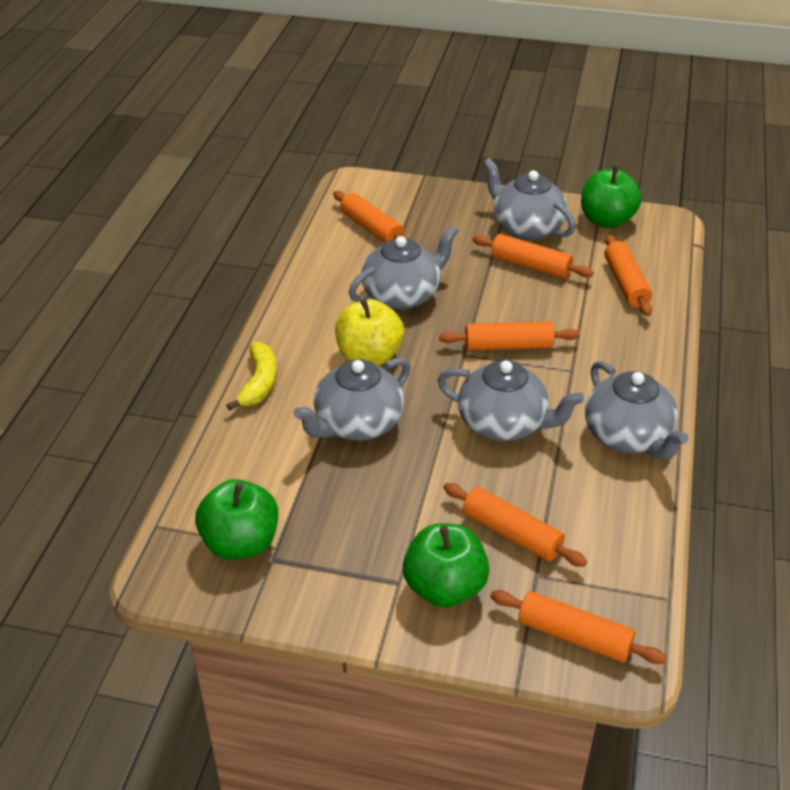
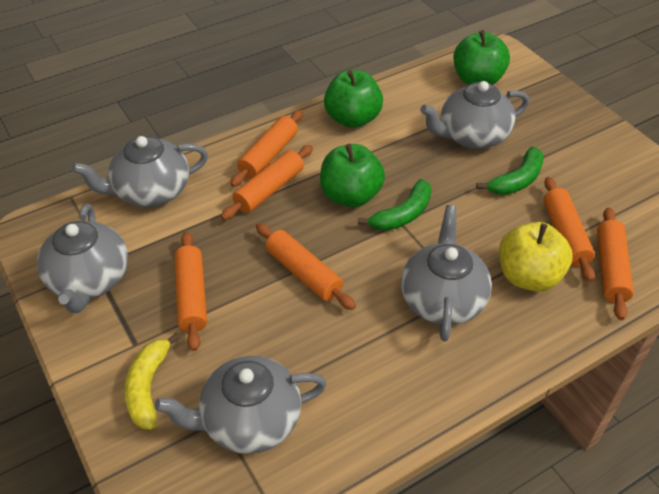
green banana: none = 0 -> [358,179,431,231] [476,147,544,195] = 2

